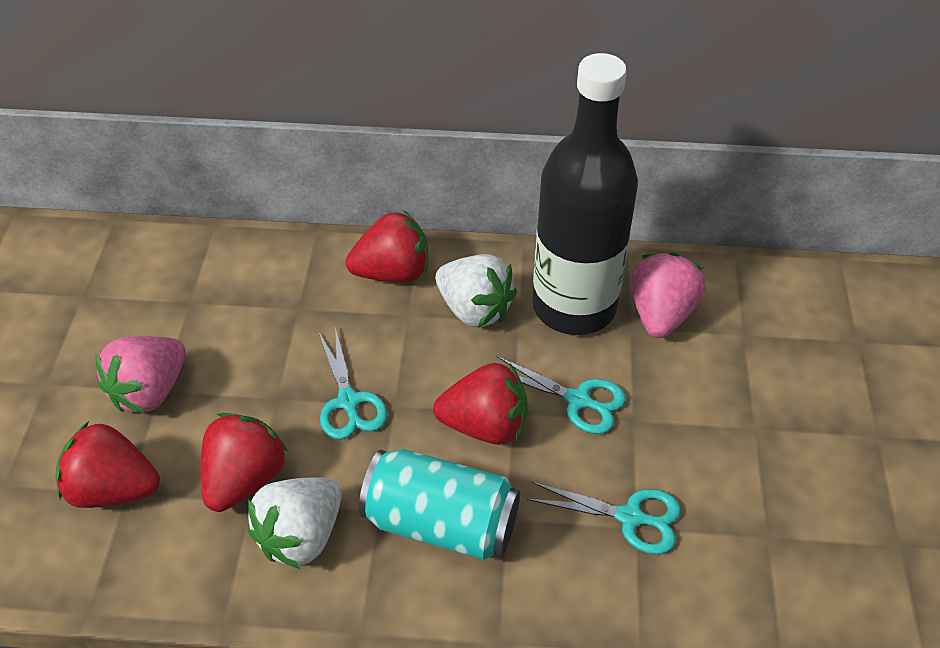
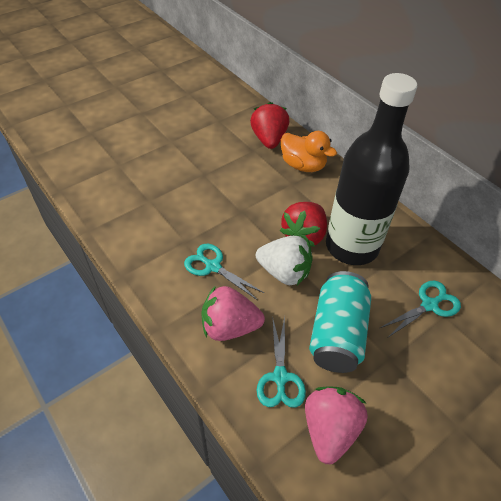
orange duck: none = 0 -> [281,131,337,172] = 1
red strawberry: [55,421,160,508] [201,413,288,512] [346,210,428,282] [433,363,528,445] = 4 -> [250,102,289,149] [280,202,327,247] = 2
white strawberry: [247,477,342,569] [435,254,517,328] = 2 -> [256,236,313,285] = 1

